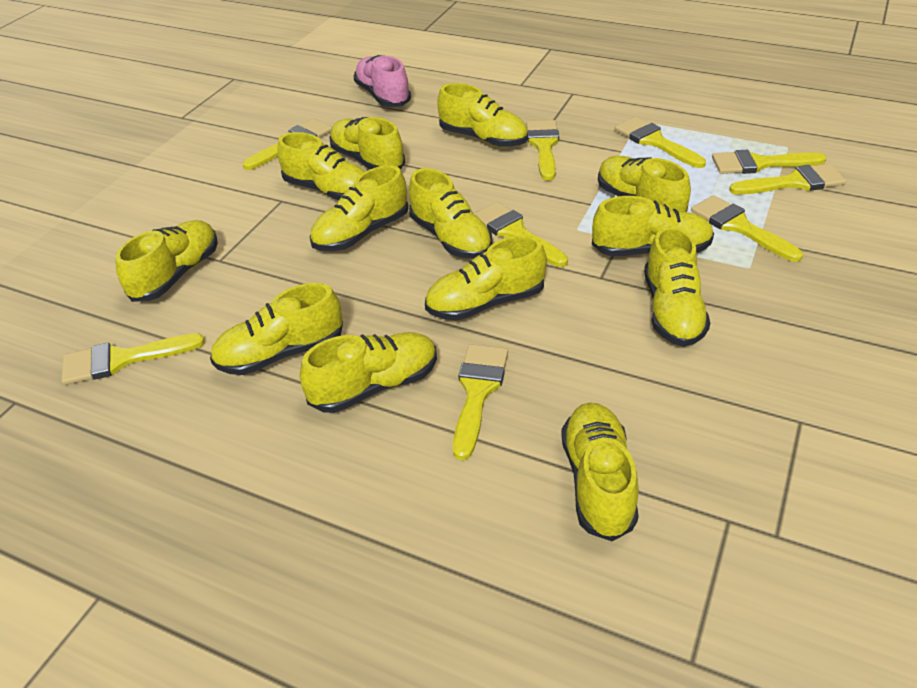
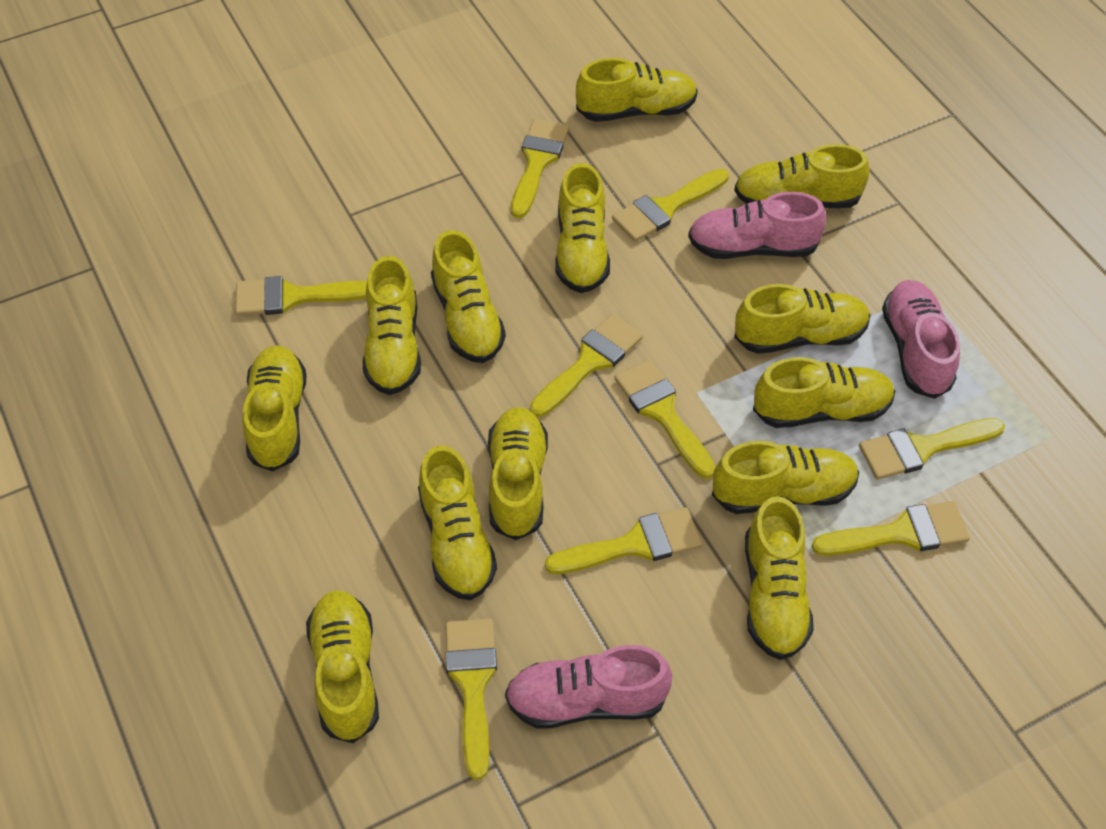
pink shoe: [353,55,411,107] = 1 -> [505,645,672,729] [688,192,826,259] [882,280,960,399] = 3

